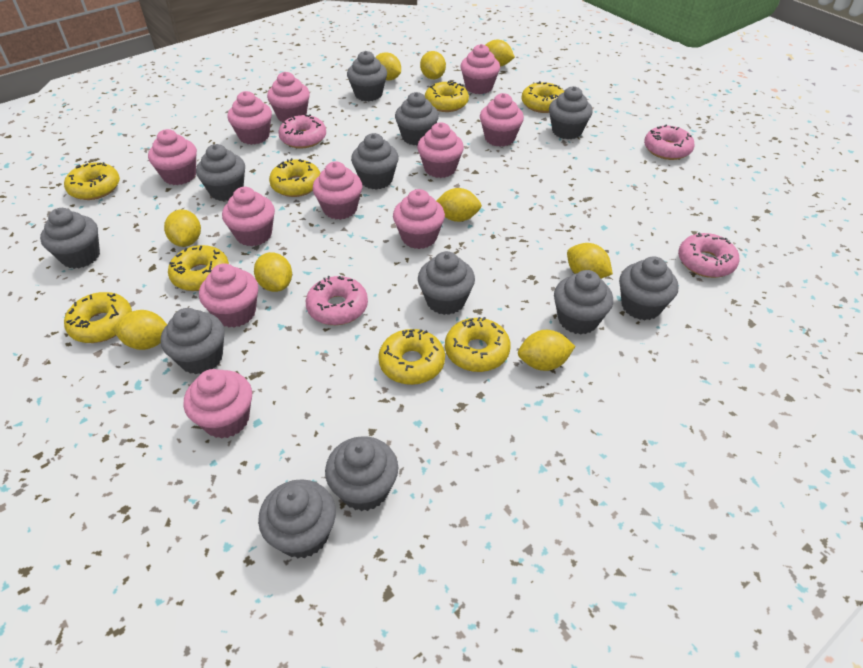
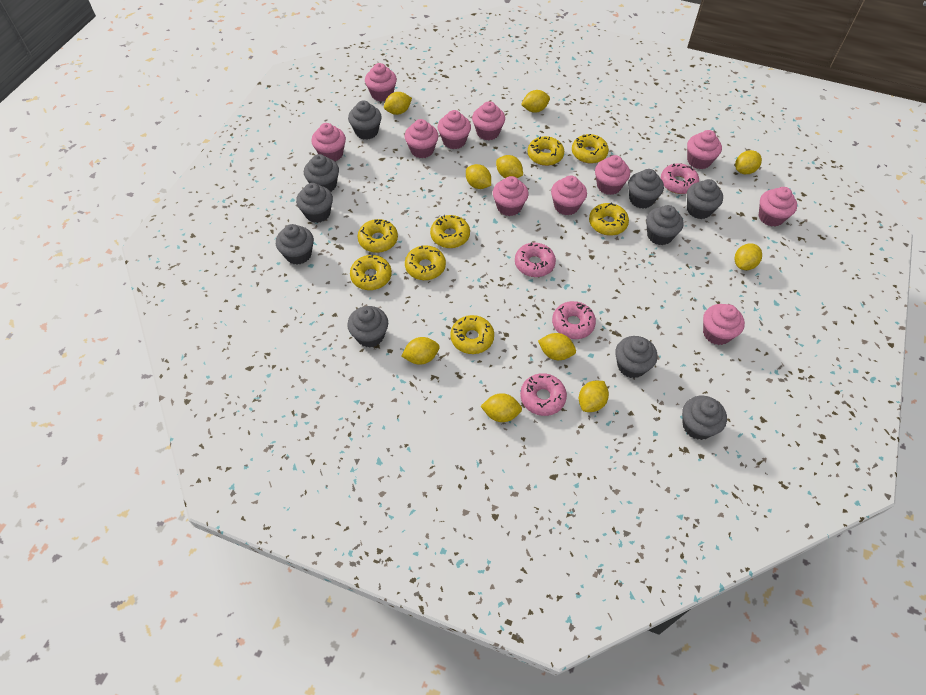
grey cupcake: [40,208,100,269] [161,308,224,374] [196,144,245,201] [258,479,336,558] [325,436,398,511] [347,51,387,101] [351,133,399,190] [395,92,439,146] [418,251,475,315] [549,86,593,139] [554,270,613,335] [619,256,678,320] = 12 -> [276,224,314,265] [296,183,333,223] [304,154,339,192] [347,306,388,348] [348,100,382,140] [615,336,658,378] [628,169,664,209] [646,205,683,245] [682,396,727,440] [687,179,723,219] = 10
yellow lemon: [112,310,167,350] [164,209,201,247] [254,252,292,292] [375,52,401,80] [420,51,446,79] [436,188,482,222] [486,40,515,67] [518,330,575,371] [567,243,613,279] = 9 -> [384,92,412,115] [401,337,439,365] [466,164,491,189] [481,393,522,422] [496,155,523,178] [521,90,550,113] [538,333,576,360] [579,381,609,412] [735,150,762,174] [735,243,762,270] = 10

